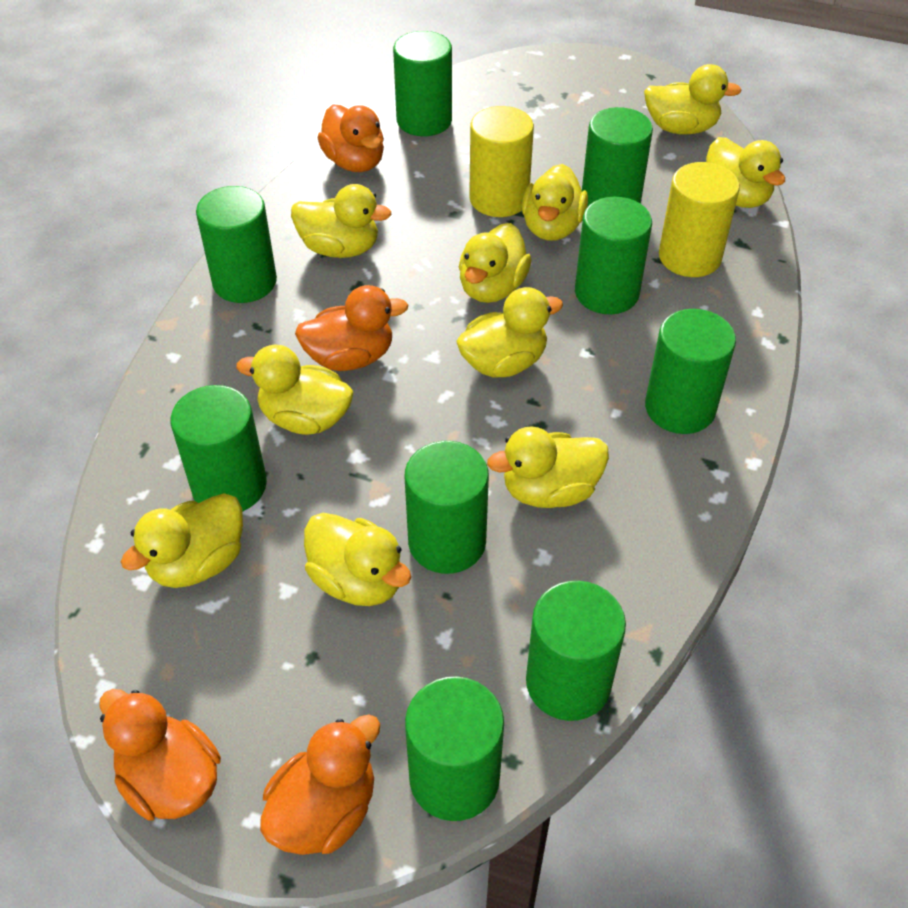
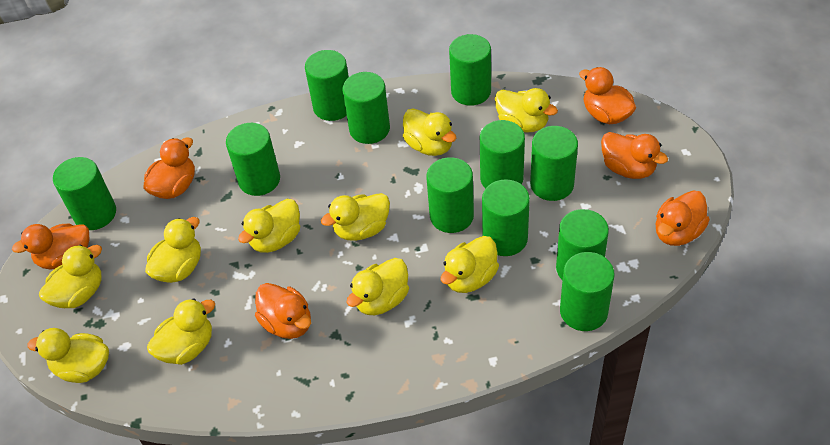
green cylinder: [170,385,267,512] [196,186,277,303] [393,31,452,136] [405,441,489,574] [405,676,504,821] [526,581,626,721] [575,197,652,315] [582,107,653,207] [645,309,736,434] = 9 -> [53,157,116,230] [226,123,280,196] [305,50,349,121] [342,72,390,144] [426,157,474,233] [449,34,491,106] [480,120,525,189] [482,179,530,256] [530,126,578,201] [556,209,609,280] [560,252,615,331] = 11
orange duck: [99,689,221,821] [260,715,380,855] [295,285,408,371] [318,105,384,172] = 4 -> [12,224,89,269] [143,137,195,199] [255,283,311,339] [579,67,636,124] [601,132,668,179] [656,190,710,246] = 6
yellow cylinder: [469,106,534,217] [659,162,740,277] = 2 -> none = 0

